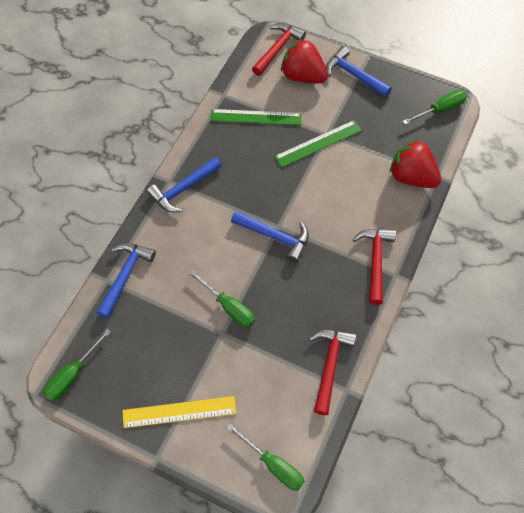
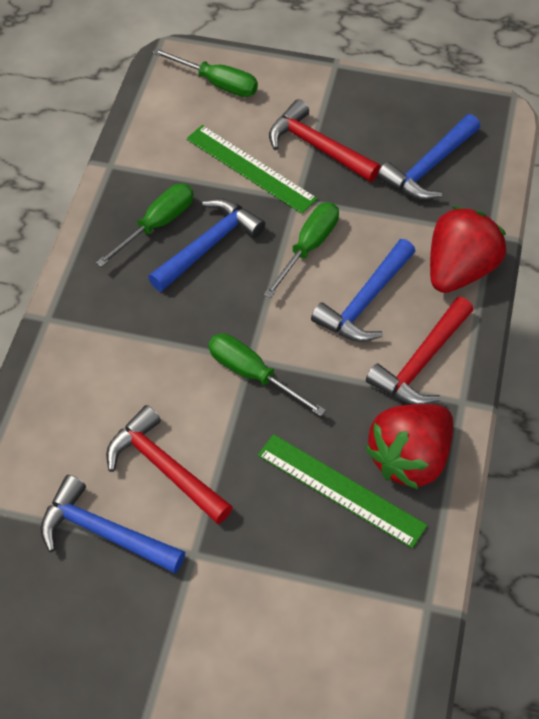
yellow ruler: [123,396,236,428] = 1 -> none = 0

